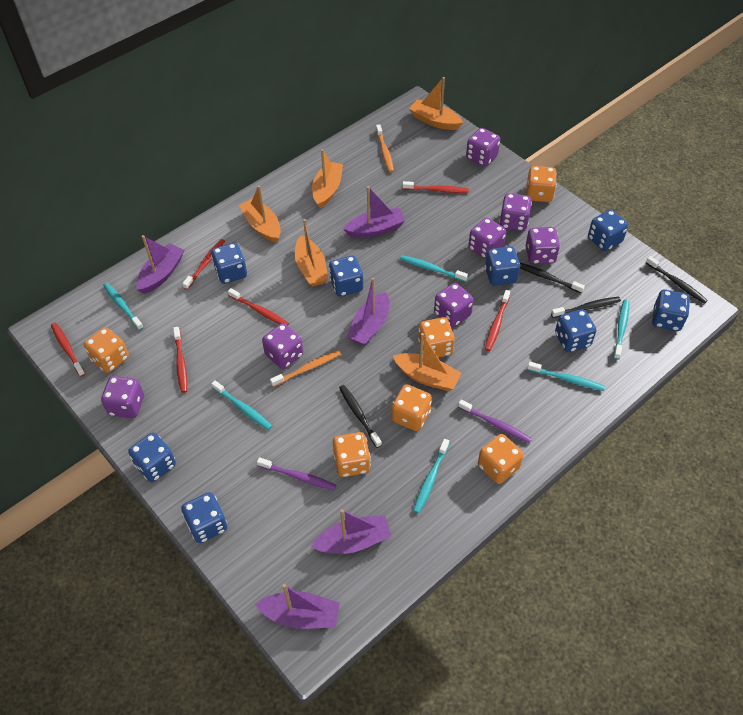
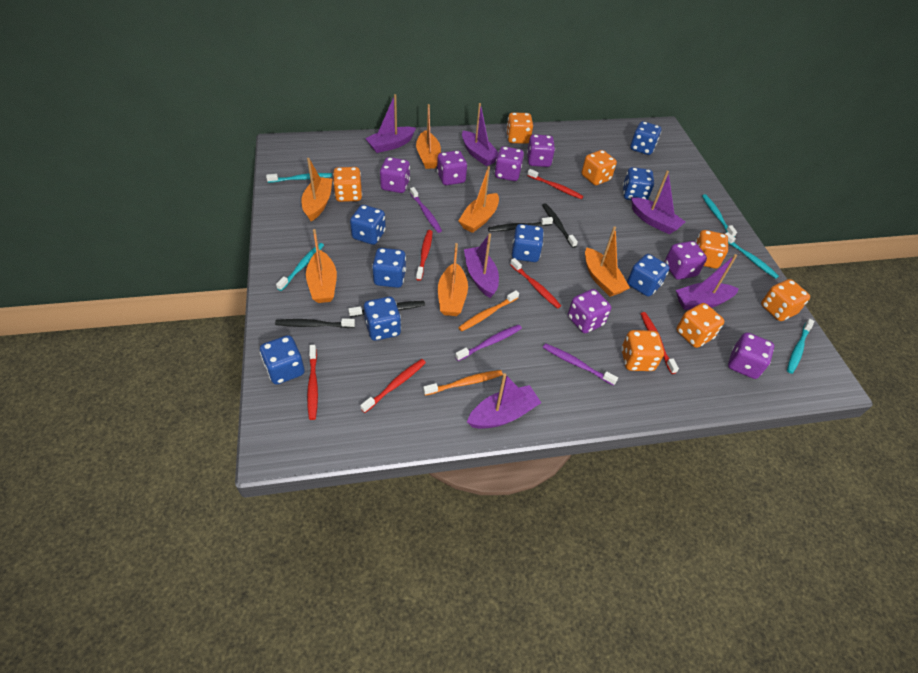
orange boat: [239,185,281,243] [295,219,328,287] [312,149,343,208] [393,333,462,391] [409,77,463,130] = 5 -> [302,158,332,221] [306,229,337,303] [416,104,441,169] [438,243,468,316] [458,166,499,233] [585,226,630,297] = 6
orange dice: [84,327,129,373] [333,432,371,477] [392,384,432,431] [418,317,455,358] [478,434,523,484] [526,166,557,202] = 6 -> [333,167,362,202] [506,112,533,144] [582,150,617,185] [621,330,664,371] [676,303,724,348] [695,230,728,269] [761,279,810,321] = 7
purple boat: [136,235,184,294] [255,584,340,629] [311,509,391,554] [343,186,406,238] [347,278,389,346] = 5 -> [365,94,416,153] [462,103,498,166] [464,234,499,298] [467,373,541,429] [631,171,685,234] [676,254,739,310] = 6
purple toothbrush: [257,457,337,491] [458,399,532,443] = 2 -> [410,187,442,233] [455,325,522,361] [543,343,618,386] = 3
turquoise toothbrush: [103,283,144,331] [211,380,272,430] [400,255,468,282] [413,439,449,513] [527,362,605,391] [614,300,629,360] = 6 -> [266,173,332,183] [276,243,324,291] [702,194,737,237] [725,232,779,279] [787,319,814,374] = 5

